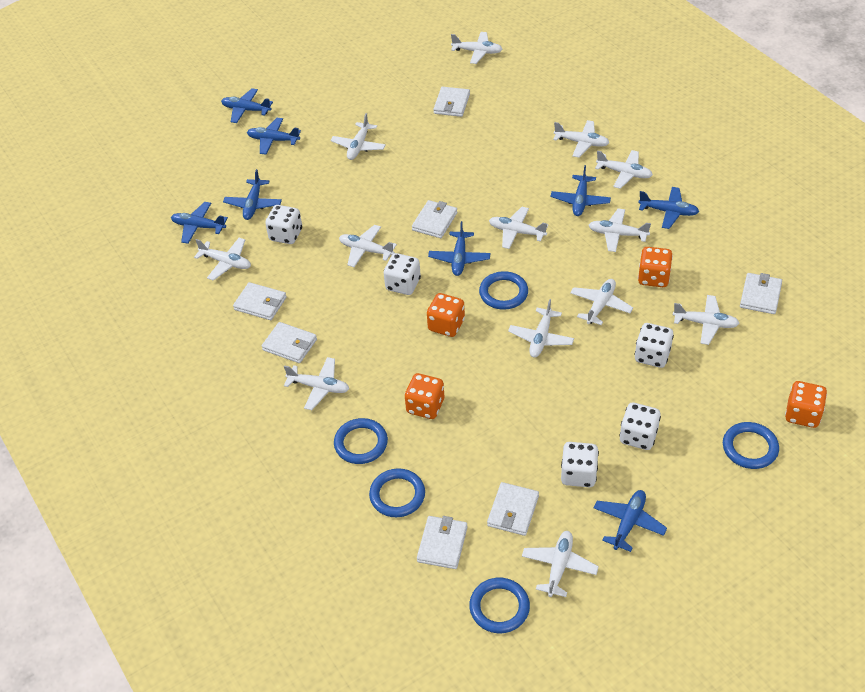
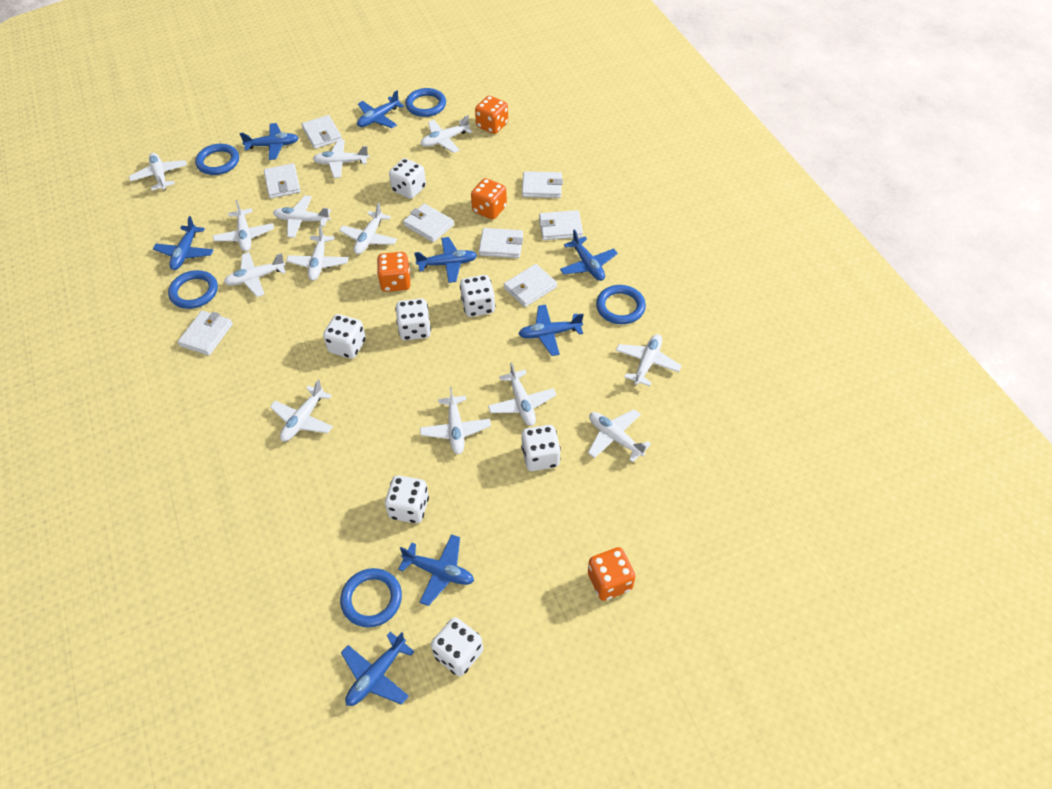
white dice: [265,205,302,244] [384,253,421,295] [561,442,599,487] [619,402,661,450] [635,323,674,368] = 5 -> [323,314,366,359] [385,475,429,523] [389,158,426,199] [395,298,431,340] [431,617,483,676] [460,275,495,317] [521,425,561,471] = 7
white wallet: [233,282,287,320] [262,322,317,363] [412,200,457,238] [417,516,467,569] [433,87,470,117] [487,482,539,536] [740,273,782,314] = 7 -> [178,311,233,356] [264,163,301,198] [302,115,342,149] [403,204,454,242] [479,228,523,258] [504,264,557,307] [522,171,563,198] [539,210,583,240] = 8

